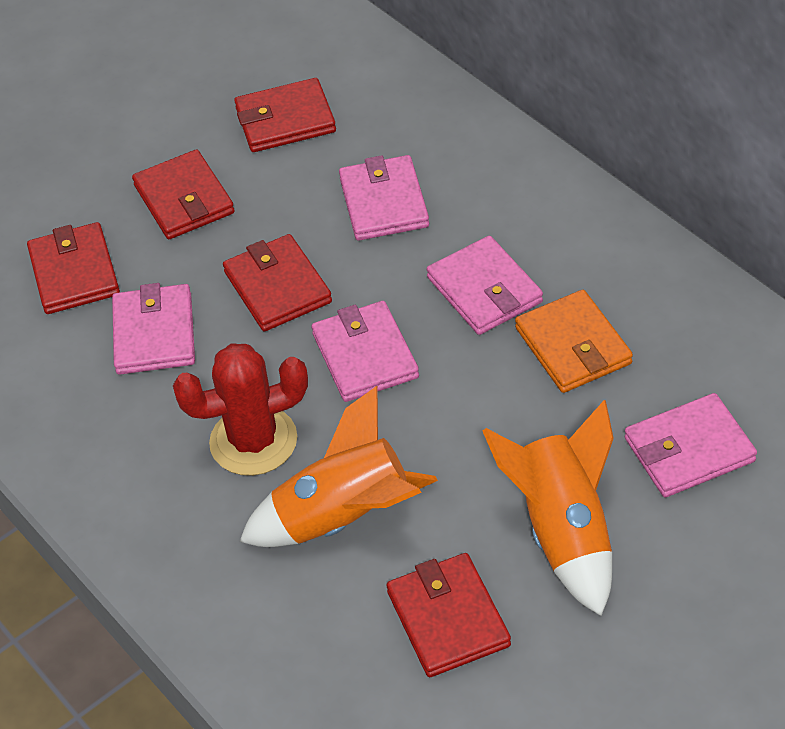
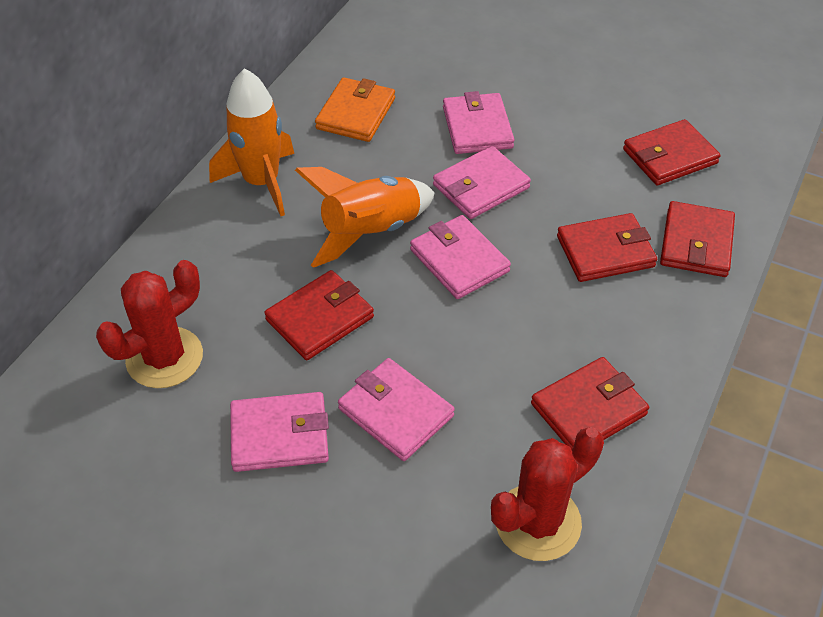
red cactus: [173,343,308,476] = 1 -> [96,260,203,388] [491,427,604,561] = 2

